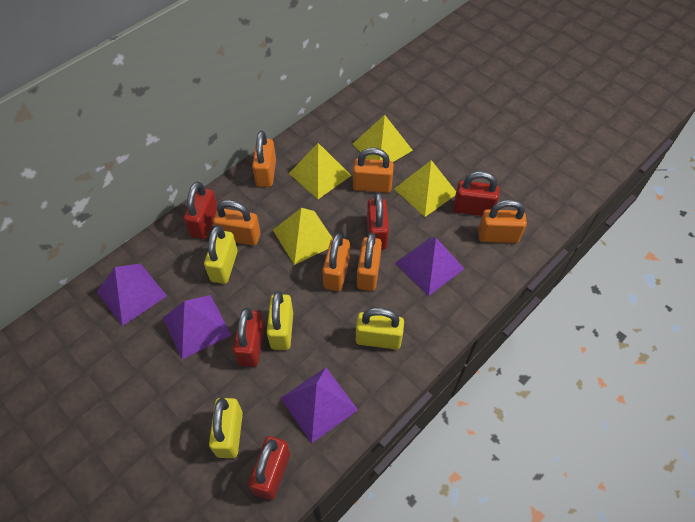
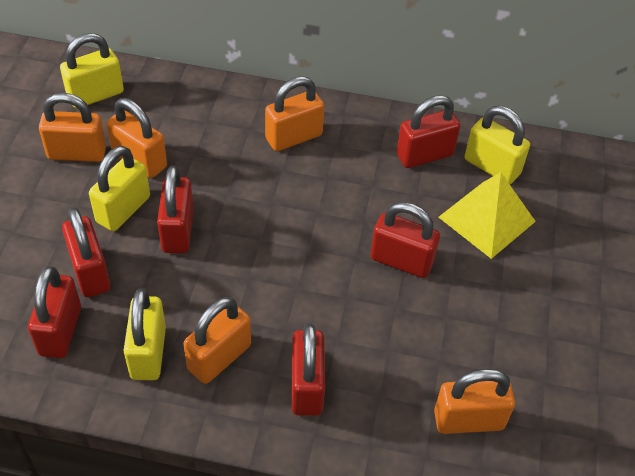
orange padlock: [213,200,261,246] [252,131,276,187] [322,233,350,291] [353,148,394,193] [357,233,382,291] [478,200,527,243] = 6 -> [39,93,106,162] [106,98,167,178] [183,297,251,384] [265,76,324,151] [434,369,515,434] = 5
purple pyramid: [97,264,167,326] [163,295,231,360] [281,367,358,443] [395,237,464,296] = 4 -> none = 0
red padlock: [183,182,217,239] [233,307,265,367] [248,436,290,500] [367,192,389,250] [453,171,499,216] = 5 -> [28,266,81,358] [62,208,110,297] [157,166,194,254] [291,323,325,416] [370,202,440,278] [397,95,460,168] = 6
yellow pyramid: [273,208,332,265] [289,143,351,199] [353,115,413,162] [394,160,456,217] = 4 -> [438,172,536,259] = 1

